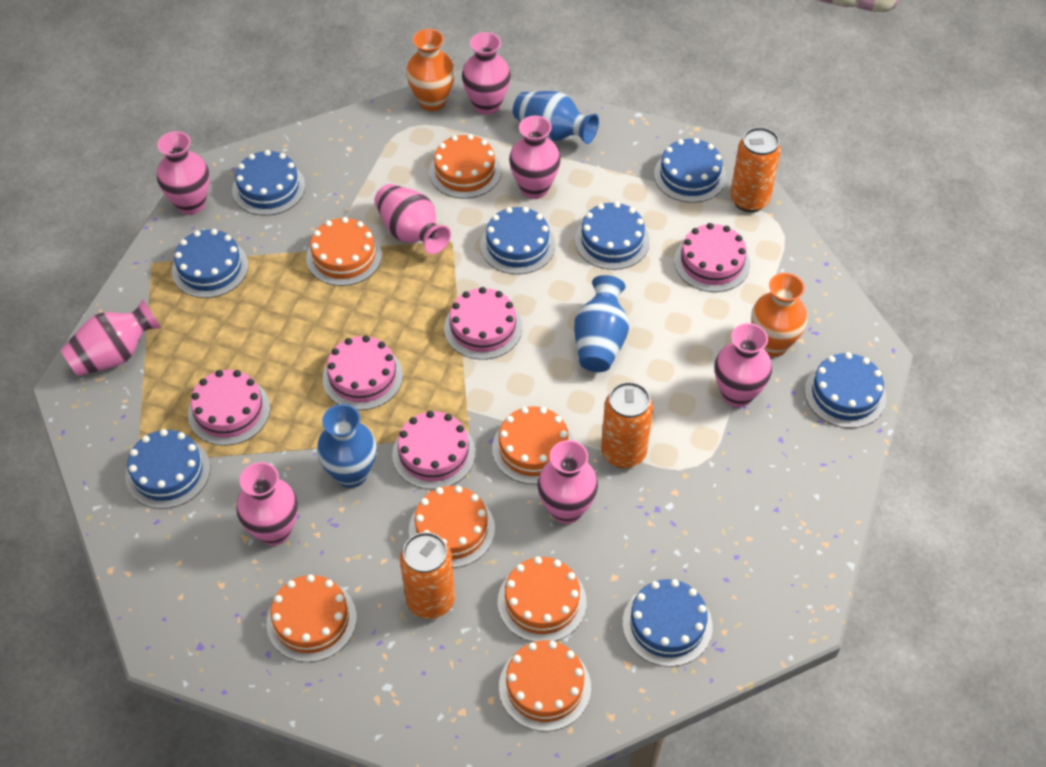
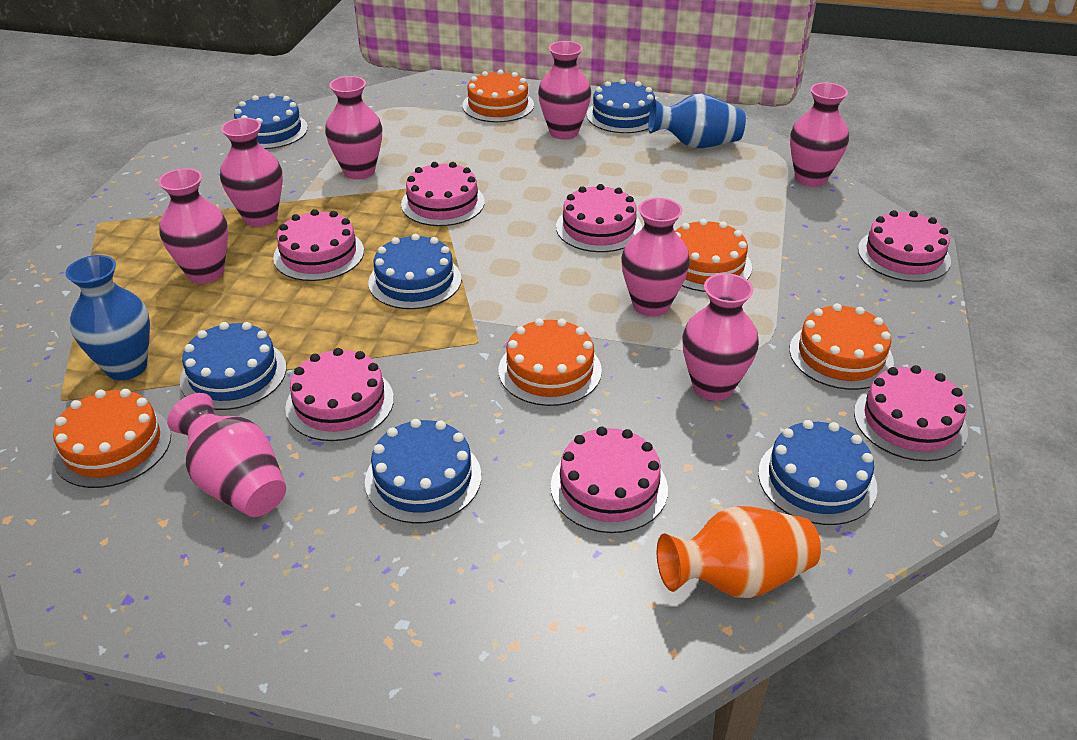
blue cake: [125,429,210,509] [172,229,248,298] [232,150,305,216] [480,207,555,274] [575,202,650,270] [622,579,713,667] [654,138,726,203] [805,352,886,428] = 8 -> [180,322,286,410] [234,93,308,149] [365,419,481,524] [368,234,462,309] [587,79,655,133] [758,420,877,525] = 6
blue vase: [317,404,377,488] [513,91,599,144] [574,275,629,372] = 3 -> [65,255,150,380] [648,93,746,148] = 2
orange cake: [267,575,357,662] [306,217,382,286] [409,486,495,568] [429,134,501,199] [492,406,574,484] [498,557,587,642] [499,640,591,731] = 7 -> [53,389,171,488] [462,69,534,122] [499,318,602,406] [675,219,752,292] [790,303,894,390] = 5
orange can: [400,532,455,619] [601,382,653,468] [730,127,781,212] = 3 -> none = 0
orange vase: [406,29,455,111] [751,273,808,357] = 2 -> [657,506,821,598] = 1
pink cake: [188,370,270,446] [323,335,403,410] [392,411,476,490] [444,287,522,360] [674,223,750,292] = 5 -> [273,209,364,281] [285,348,394,441] [401,162,485,226] [551,427,668,533] [556,184,642,252] [854,365,968,461] [858,210,951,282] = 7

